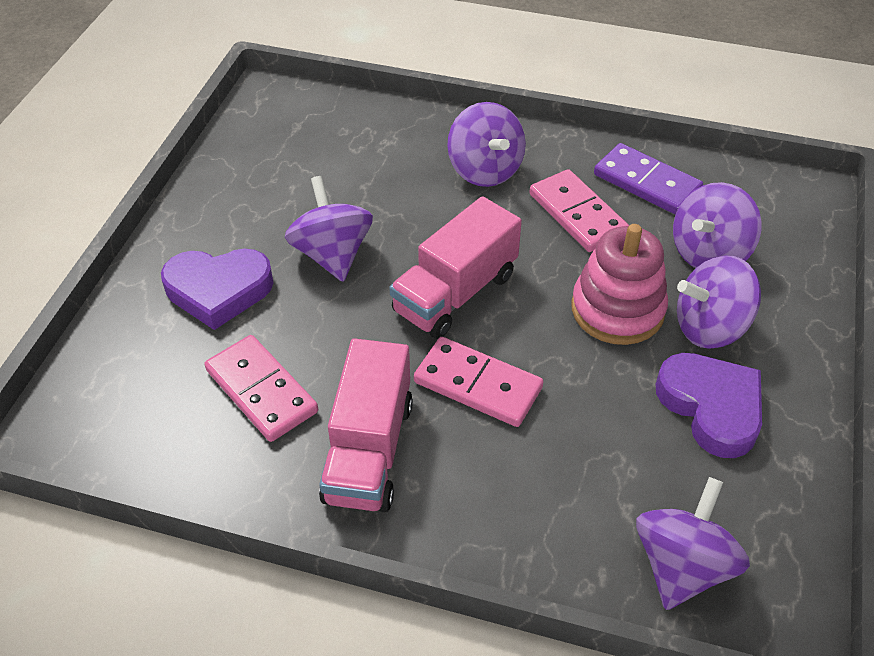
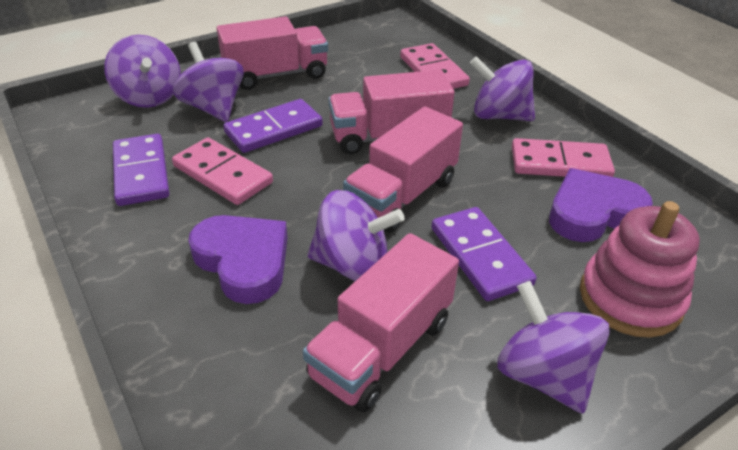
pink truck: [319,338,413,512] [389,196,522,339] = 2 -> [217,16,328,90] [303,233,459,412] [328,70,455,154] [343,107,463,233] = 4
purple domino: [594,143,703,214] = 1 -> [113,134,169,206] [223,99,323,153] [431,207,537,301] = 3

